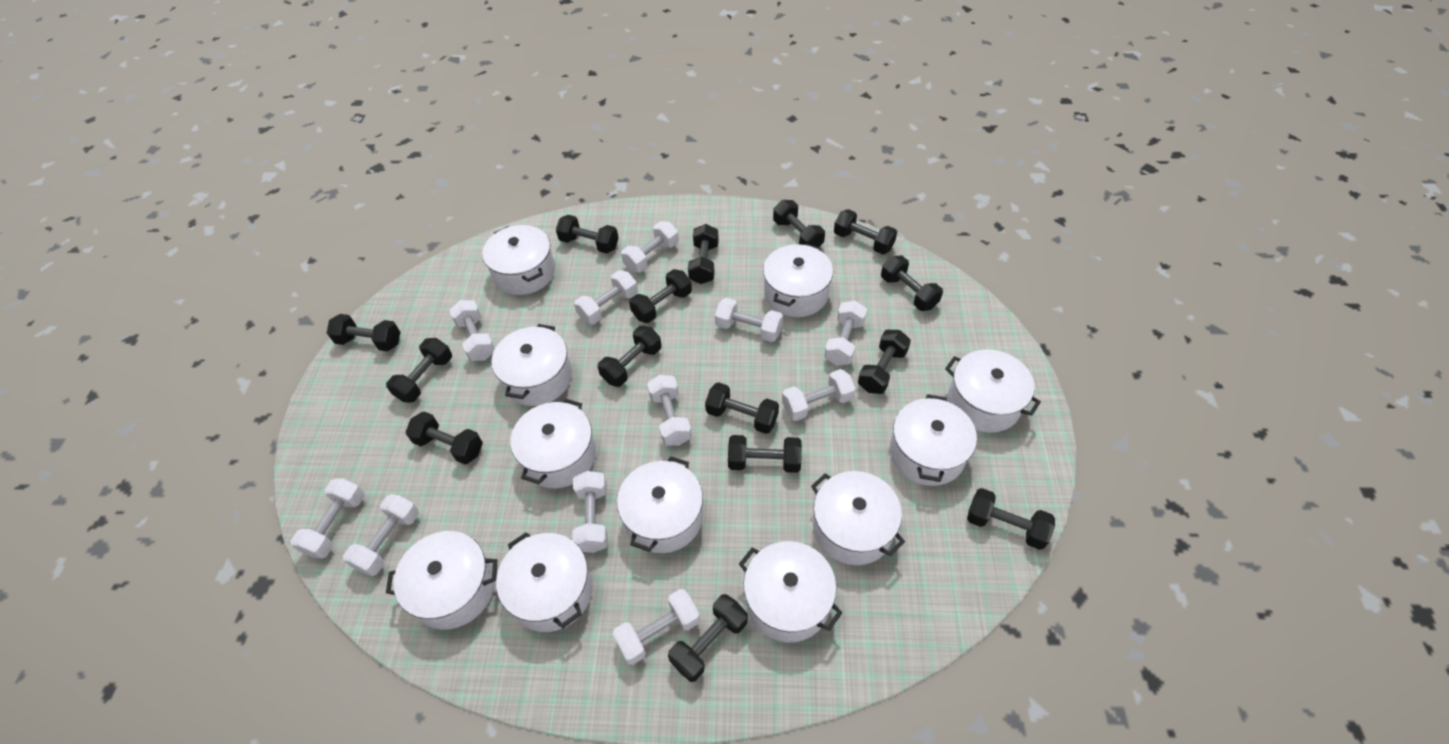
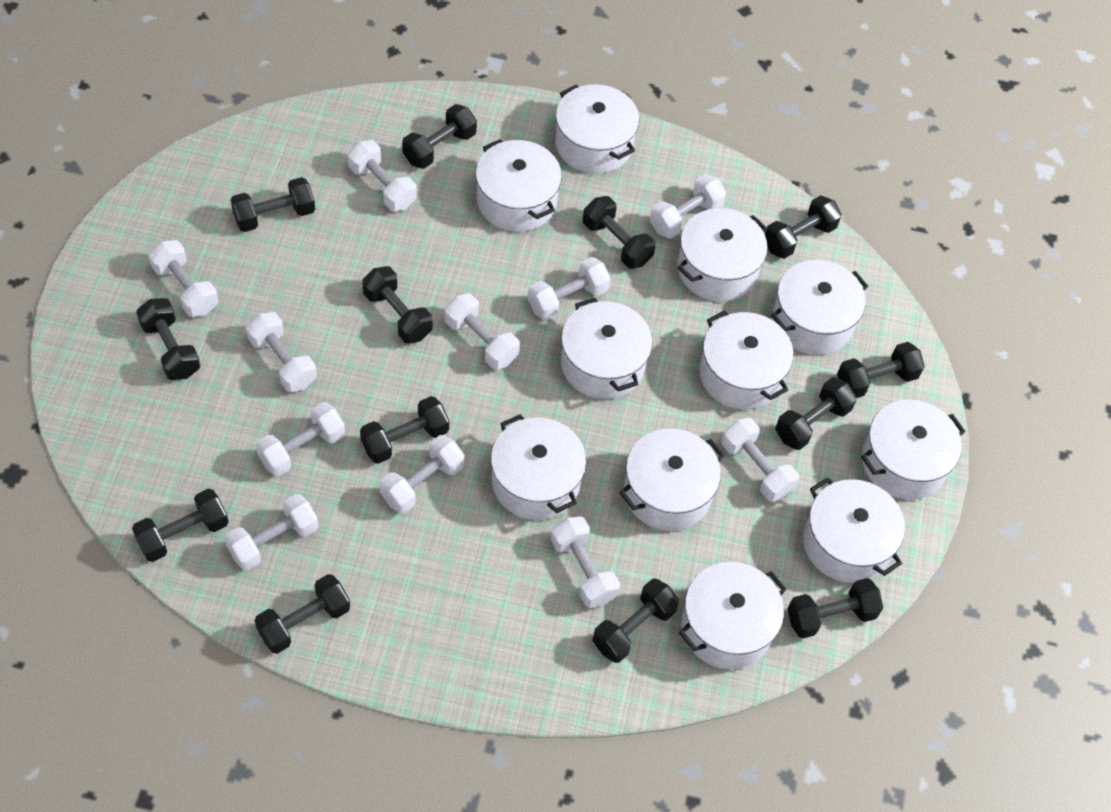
black dumbbell: [327,314,400,351] [386,338,452,403] [406,411,483,464] [556,215,619,254] [598,326,661,387] [629,269,692,323] [668,594,748,682] [688,224,719,284] [705,382,779,434] [728,435,802,473] [773,200,825,248] [834,209,897,254] [858,330,911,394] [881,256,943,311] [967,488,1055,550] = 15 -> [132,489,229,562] [136,298,201,380] [230,177,315,232] [255,574,350,654] [360,396,449,464] [362,266,433,344] [402,104,477,169] [583,196,656,269] [592,579,679,663] [765,195,842,259] [775,377,857,450] [787,578,883,638] [837,342,925,398] = 13

